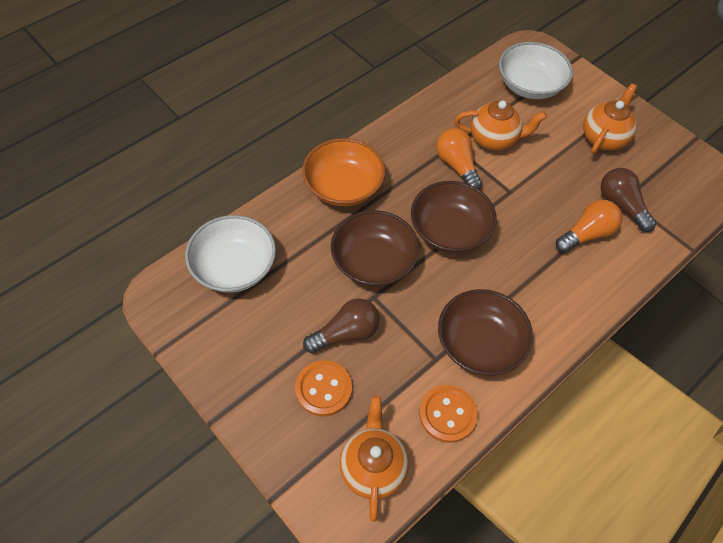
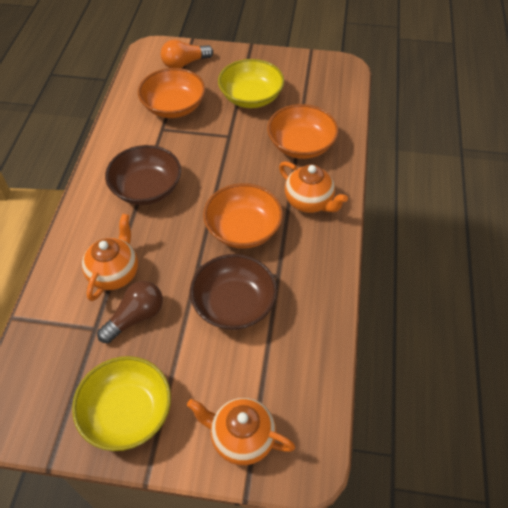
brown bowl: [331,210,419,287] [411,181,497,253] [438,289,533,376] = 3 -> [105,145,181,205] [190,254,277,330] = 2
brown light bulb: [303,298,380,354] [601,168,656,232] = 2 -> [97,281,163,343] = 1
orange bowl: [302,138,385,206] = 1 -> [138,68,205,118] [203,183,283,249] [267,104,339,159] = 3
orange button: [295,360,352,417] [419,385,478,443] = 2 -> none = 0
orange light bulb: [436,128,482,189] [556,200,622,253] = 2 -> [161,40,213,68] = 1
white bowl: [185,215,276,293] [499,42,573,99] = 2 -> none = 0
yellow bowl: none = 0 -> [72,356,171,451] [218,59,284,108] = 2

